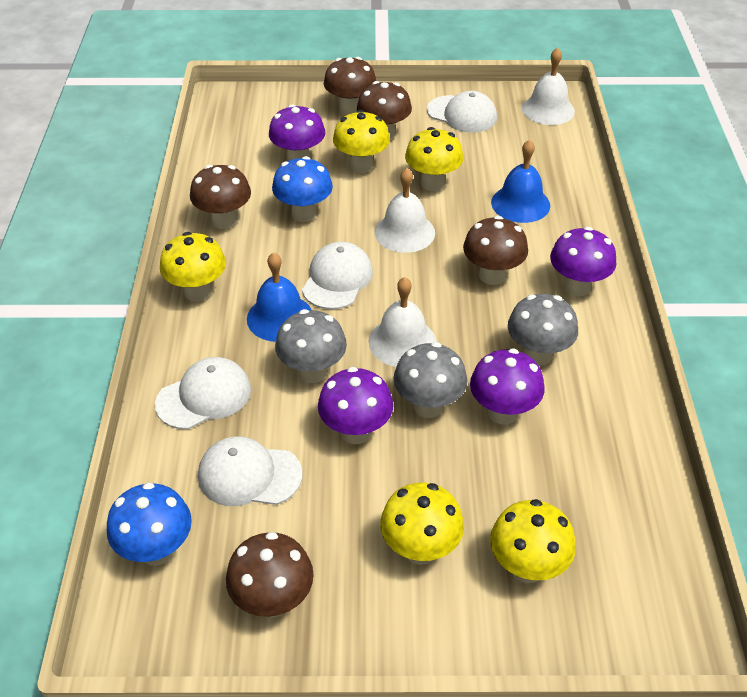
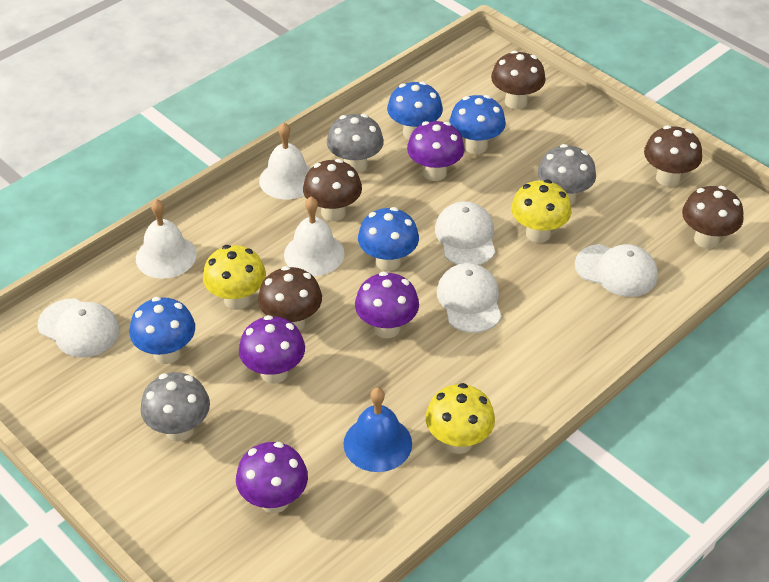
blue bell: [247,252,312,342] [491,140,550,223] = 2 -> [343,387,412,472] = 1
blue mushroom: [107,482,192,566] [272,156,333,222] = 2 -> [130,297,195,364] [358,207,419,271] [387,81,443,139] [449,95,506,154] = 4
yellow mushroom: [160,232,226,302] [333,110,390,173] [380,483,464,565] [405,127,464,191] [490,499,576,583] = 5 -> [203,245,266,310] [425,383,495,454] [511,180,571,243] = 3

